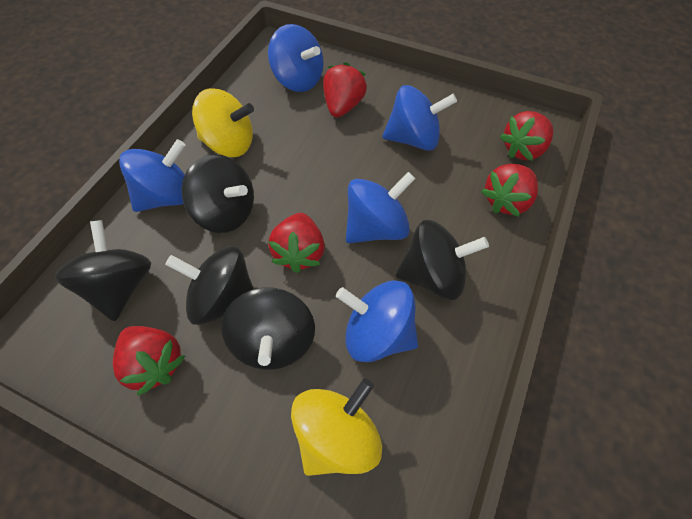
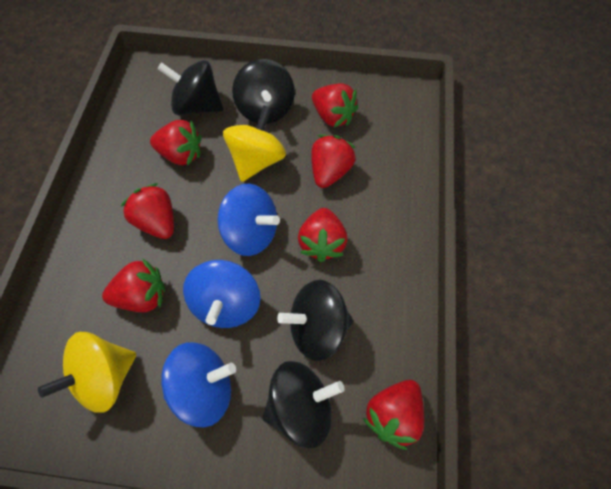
black spinning top: [54,220,151,321] [165,246,254,325] [181,154,254,233] [221,287,315,370] [396,220,489,300] = 5 -> [157,60,223,115] [232,59,295,124] [262,361,345,448] [277,280,353,361] = 4
blue spinning top: [119,139,185,212] [268,24,324,92] [336,280,418,363] [346,172,415,243] [383,85,457,151] = 5 -> [161,342,236,427] [183,260,261,328] [218,184,280,256] = 3
red strawberry: [113,326,185,396] [268,213,325,273] [323,62,367,118] [481,164,538,217] [500,111,554,161] = 5 -> [102,258,165,312] [121,183,174,239] [150,120,202,166] [298,208,348,262] [311,135,356,188] [312,83,358,128] [363,380,424,450] = 7

